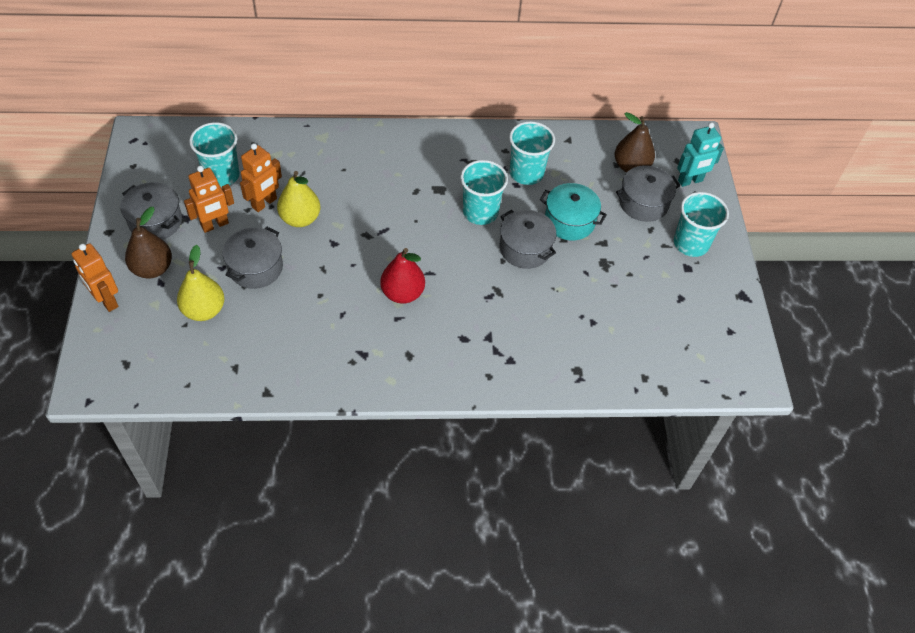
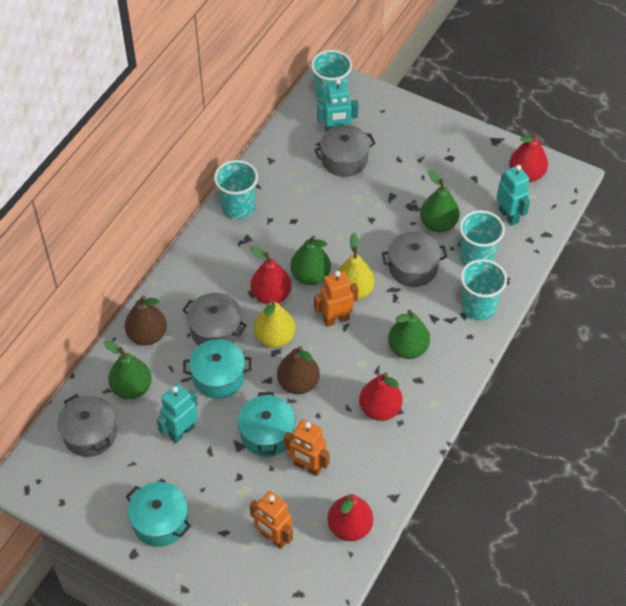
green pear: none = 0 -> [103,340,152,399] [290,235,331,285] [388,310,430,359] [420,170,460,232] = 4
red pear: [380,248,425,304] = 1 -> [250,246,291,304] [327,494,373,541] [359,372,403,421] [509,132,548,182] = 4
turquoise pot: [540,183,607,240] = 1 -> [126,482,191,547] [183,339,252,399] [238,392,295,457] = 3
turquoise robot: [677,122,724,187] = 1 -> [157,384,198,443] [317,79,358,132] [497,165,530,226] = 3

